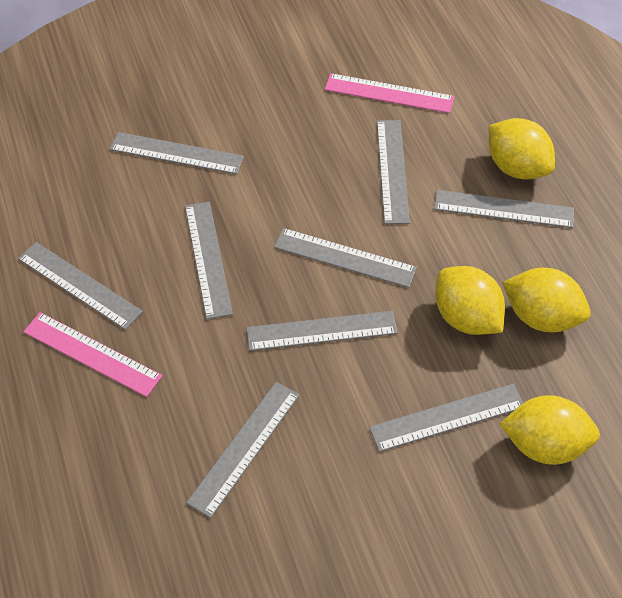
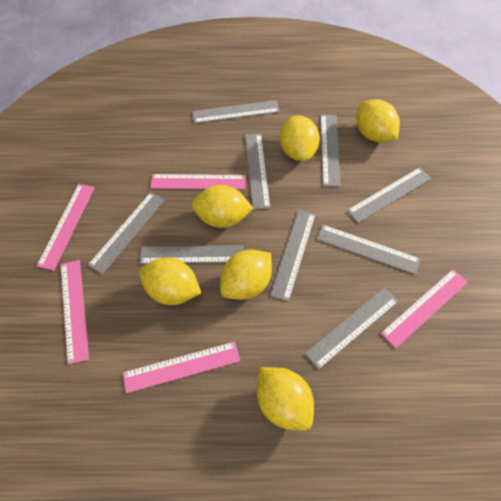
pink ruler: [24,312,162,397] [325,73,454,113] = 2 -> [37,184,95,271] [61,260,89,365] [123,342,240,393] [150,174,246,190] [381,269,468,348] = 5
yellow lemon: [435,266,505,335] [489,118,555,179] [500,395,600,465] [502,268,591,332] = 4 -> [139,257,201,305] [191,185,253,228] [220,250,272,300] [257,367,314,431] [280,116,320,161] [356,99,400,142] = 6

